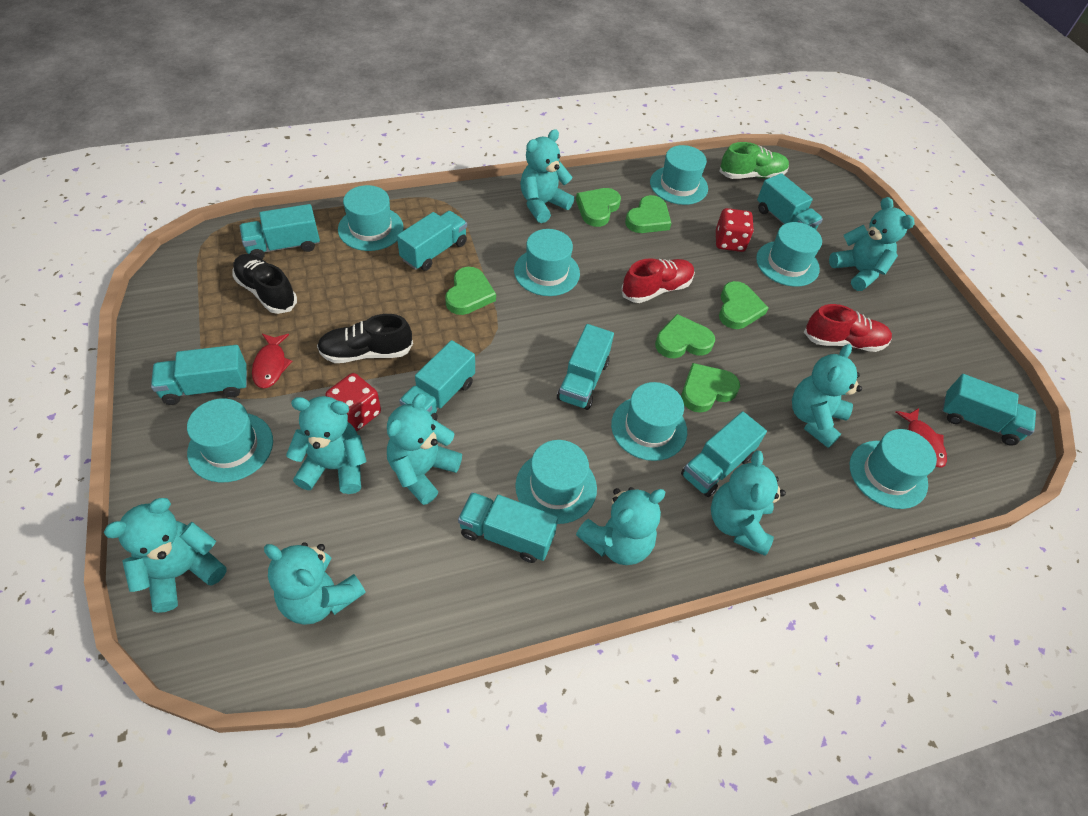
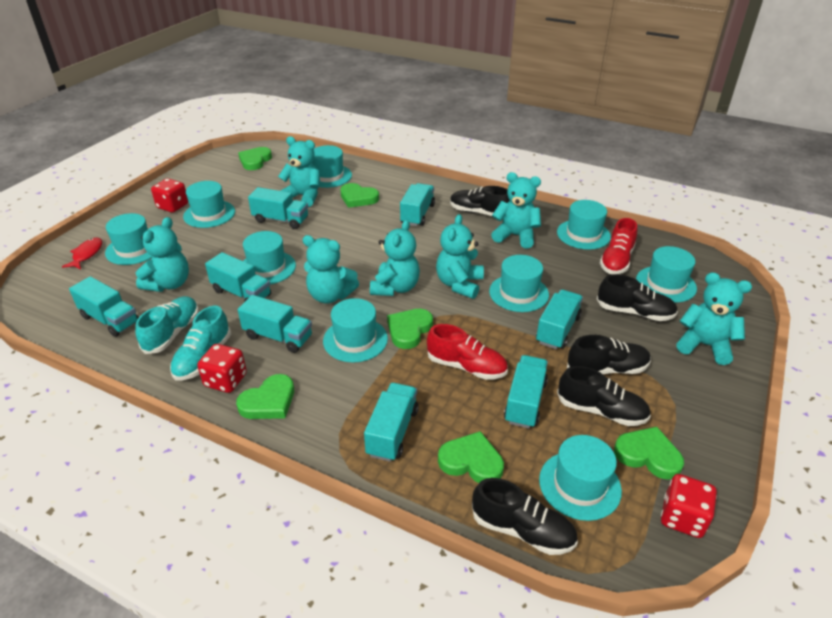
black shoe: [232,254,297,314] [317,314,413,363] = 2 -> [450,186,510,216] [472,478,578,555] [557,366,651,426] [567,335,651,374] [597,274,678,321] = 5
green shoe: [719,142,789,179] = 1 -> none = 0
red dice: [325,373,381,431] [716,208,754,252] = 2 -> [151,178,188,213] [197,344,247,393] [661,474,717,538] = 3
red fish: [252,334,292,388] [895,408,947,468] = 2 -> [62,237,102,269] = 1
turquoise hat: [187,398,273,482] [338,185,404,251] [514,229,580,296] [515,440,597,524] [611,382,687,461] [650,145,708,205] [756,222,822,287] [850,429,937,509] = 8 -> [105,213,153,265] [183,181,235,228] [243,231,296,284] [312,145,352,188] [323,298,388,362] [489,255,549,312] [539,435,622,521] [557,200,611,250] [636,246,697,303] = 9
turquoise shoe: none = 0 -> [136,296,199,354] [170,306,231,380] = 2
turquoise teddy bear: [104,498,227,613] [264,542,366,625] [286,396,367,494] [387,393,462,505] [520,129,574,223] [576,487,665,565] [711,450,786,556] [792,344,862,448] [829,197,915,291] = 9 -> [136,217,189,292] [278,136,320,207] [303,235,359,304] [370,220,420,296] [436,214,484,299] [491,172,541,248] [676,272,752,365] = 7
turquoise truck: [151,345,247,405] [239,204,320,259] [397,211,467,271] [399,340,475,421] [458,492,558,563] [557,324,614,410] [681,411,767,497] [757,173,823,230] [942,374,1036,446] = 9 -> [69,276,139,337] [205,252,271,302] [238,295,312,353] [248,187,308,229] [364,383,419,462] [400,183,435,226] [504,355,548,428] [536,290,583,349] = 8

